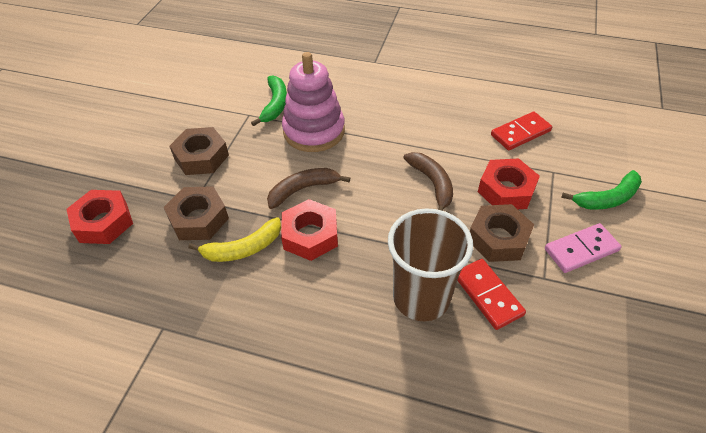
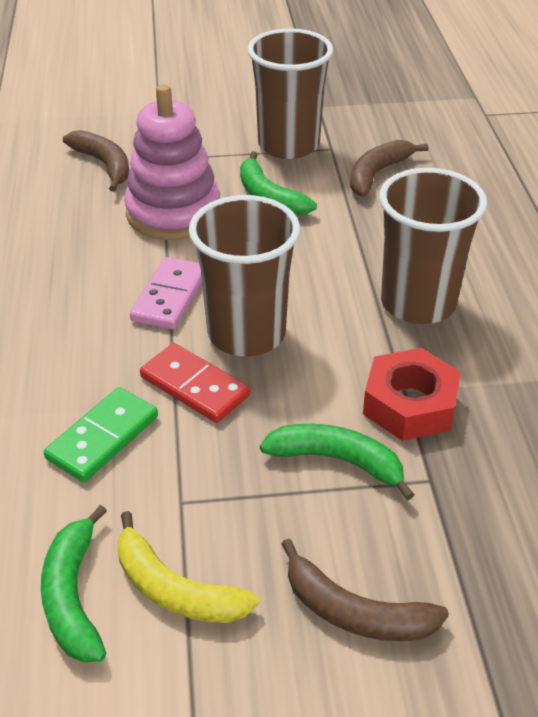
brown banana: [267,168,350,209] [403,152,453,211] = 2 -> [63,130,129,192] [282,539,449,641] [350,140,429,196] = 3
brown cup: [388,208,473,321] = 1 -> [189,195,300,356] [248,29,333,159] [379,168,487,324] = 3
brown nut: [164,186,229,240] [170,127,229,175] [470,204,534,262] = 3 -> none = 0
green banana: [251,75,287,126] [561,170,642,210] = 2 -> [41,505,107,662] [240,151,317,216] [260,424,415,500] = 3
green domino: none = 0 -> [44,387,158,482] = 1
red domino: [457,259,526,330] [491,112,552,150] = 2 -> [140,343,250,423] = 1
red nut: [66,190,133,244] [281,199,338,261] [478,158,540,209] = 3 -> [363,348,461,441] = 1

